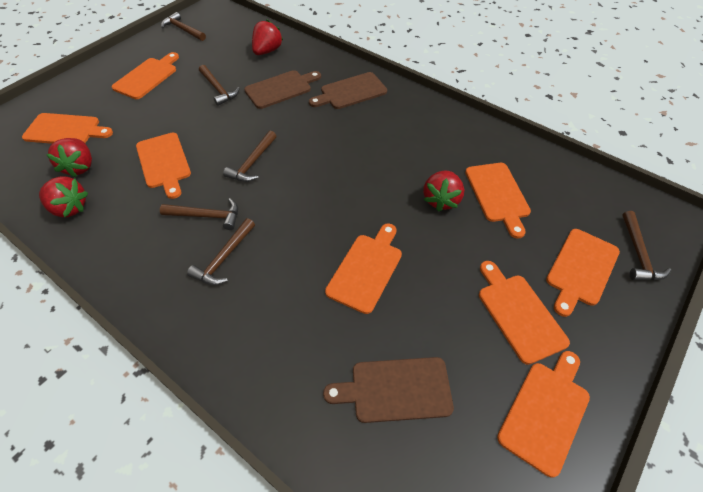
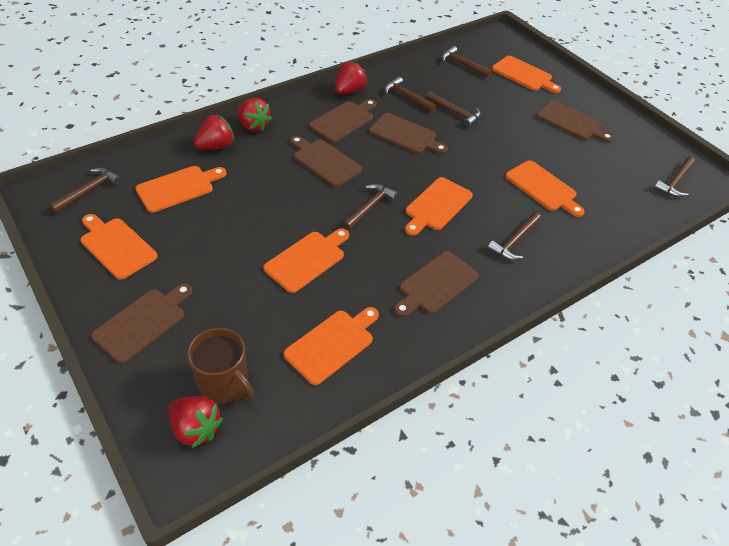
brown cutting board: [244,70,321,109] [309,72,387,109] [323,357,454,423] = 3 -> [91,284,193,363] [290,136,362,187] [309,99,377,143] [369,113,448,154] [394,251,479,317] [536,100,614,143] = 6
brown hammer: [160,198,238,230] [161,12,206,41] [187,218,255,285] [199,65,240,106] [223,131,276,182] [622,211,671,280] = 6 -> [50,167,121,213] [342,184,398,230] [384,76,437,112] [426,91,481,127] [441,46,493,78] [487,212,541,260] [654,157,695,197] = 7
brown mug: none = 0 -> [187,328,254,404] = 1
orange cutting board: [22,113,113,144] [112,52,179,99] [136,133,191,199] [325,223,402,314] [465,163,531,238] [479,261,570,365] [497,351,590,478] [546,229,620,317] = 8 -> [80,214,158,279] [135,166,227,213] [263,228,349,293] [284,307,379,385] [405,177,473,236] [492,56,561,93] [505,160,584,217] = 7

